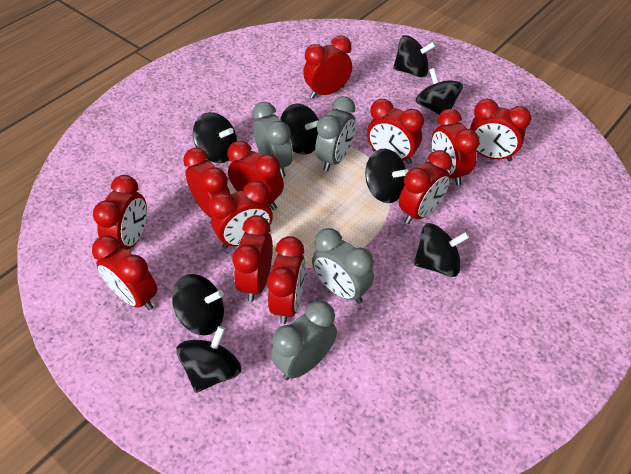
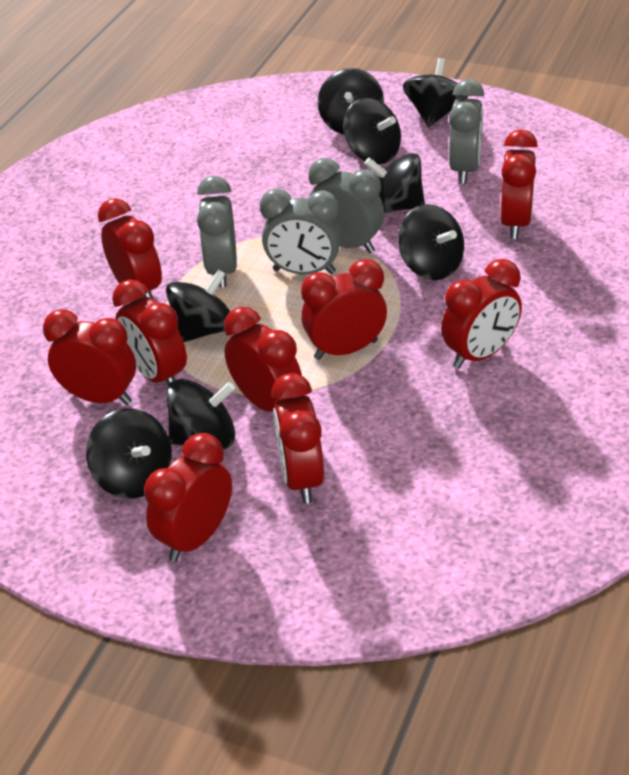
red clock: [92,235,158,311] [93,175,147,250] [183,148,231,218] [209,181,273,249] [227,141,284,210] [232,215,273,302] [267,236,306,324] [303,36,352,99] [367,99,424,164] [399,150,452,224] [432,109,480,186] [470,99,531,161] = 12 -> [43,309,136,405] [98,198,162,299] [112,279,187,386] [144,433,232,562] [224,307,302,412] [271,373,324,504] [301,259,387,360] [441,259,522,369] [500,129,538,239] = 9

